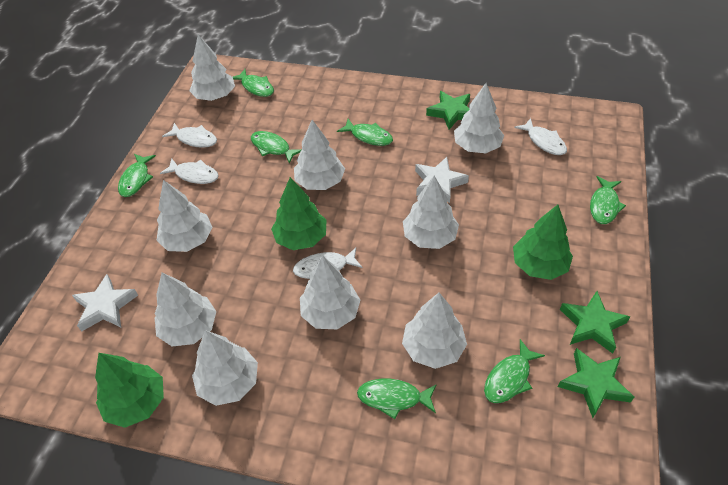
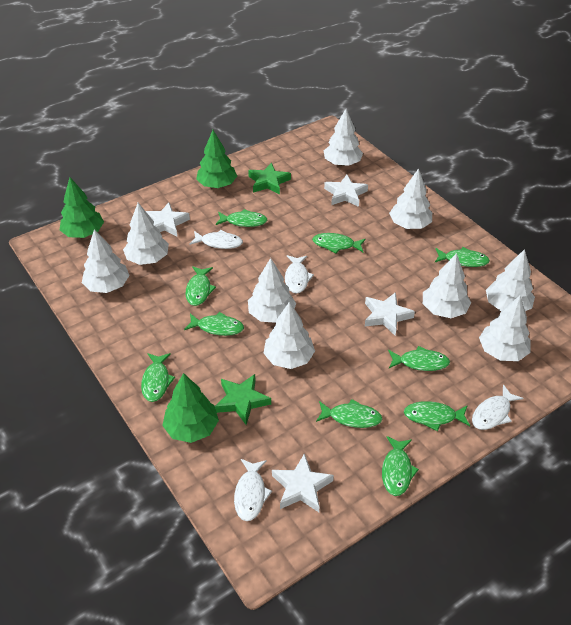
green fish: [118,154,156,197] [233,69,274,97] [251,131,302,164] [337,119,393,146] [357,379,437,419] [484,339,545,403] [590,176,626,224] = 7 -> [141,353,175,402] [184,312,244,336] [185,266,216,306] [216,209,267,227] [312,233,366,253] [316,399,382,428] [382,436,419,496] [388,346,450,371] [404,401,470,431] [435,247,490,267] = 10
green star: [426,91,470,130] [558,348,634,418] [560,291,630,354] = 3 -> [215,374,271,425] [248,163,291,194] = 2
white star: [72,274,138,332] [415,157,469,203] = 2 -> [146,202,190,236] [272,453,334,512] [324,175,368,207] [365,292,415,335] = 4

